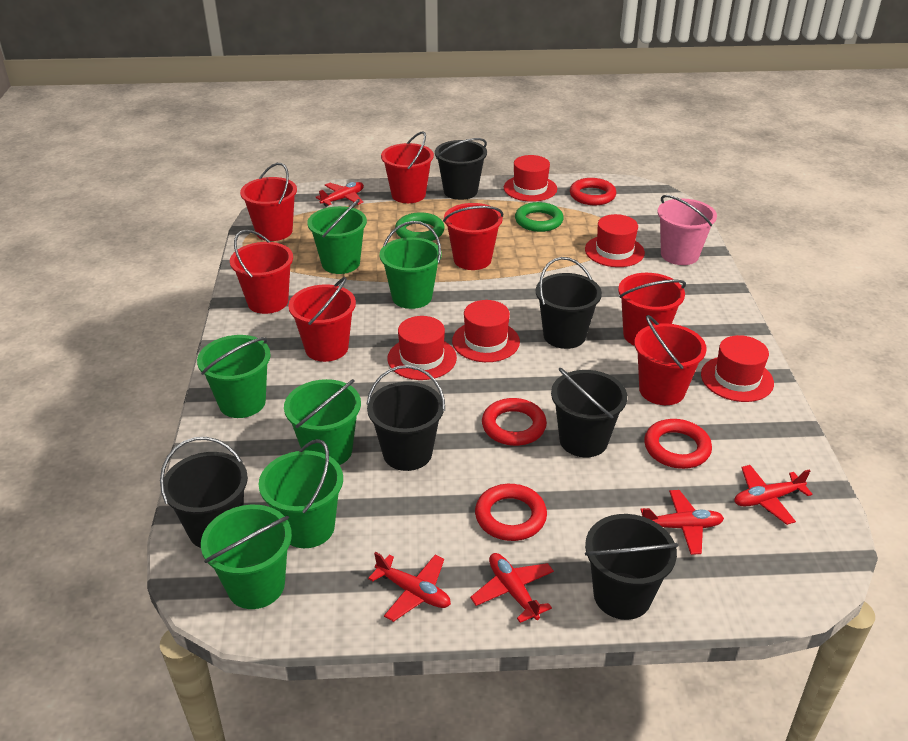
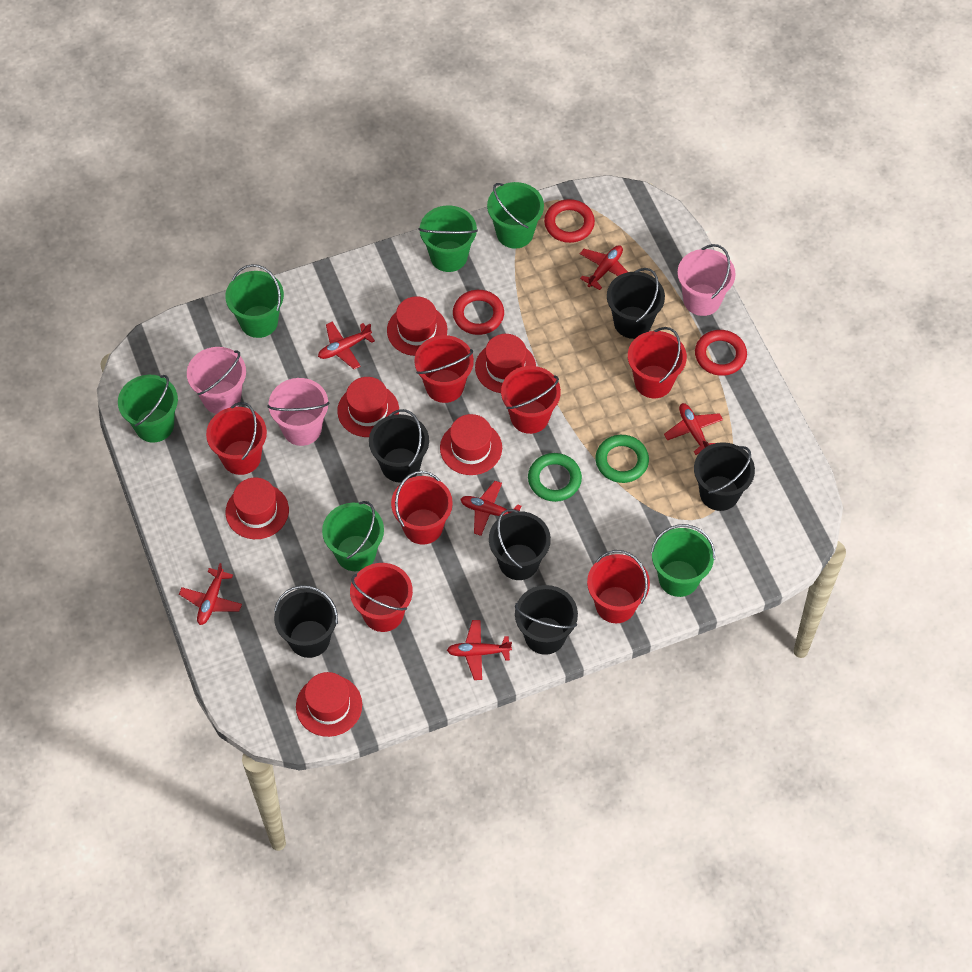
pink bucket: [658,195,717,265] = 1 -> [187,347,246,414] [267,378,330,446] [677,244,736,316] = 3
red hat: [387,316,457,380] [452,300,520,362] [504,155,557,202] [585,214,645,267] [701,335,774,402] = 5 -> [226,477,289,539] [296,672,362,737] [337,377,399,437] [387,296,447,356] [440,414,502,475] [475,334,536,393] = 6
red plane: [316,182,364,207] [368,552,451,622] [470,553,554,623] [640,490,724,555] [734,465,813,525] = 5 -> [179,563,242,625] [318,322,375,369] [447,620,512,680] [460,481,521,536] [580,245,628,290] [664,403,723,455] = 6
red ring: [475,484,547,541] [482,398,547,446] [570,178,616,205] [644,419,712,469] = 4 -> [453,290,504,335] [544,199,595,243] [695,330,747,376] = 3

